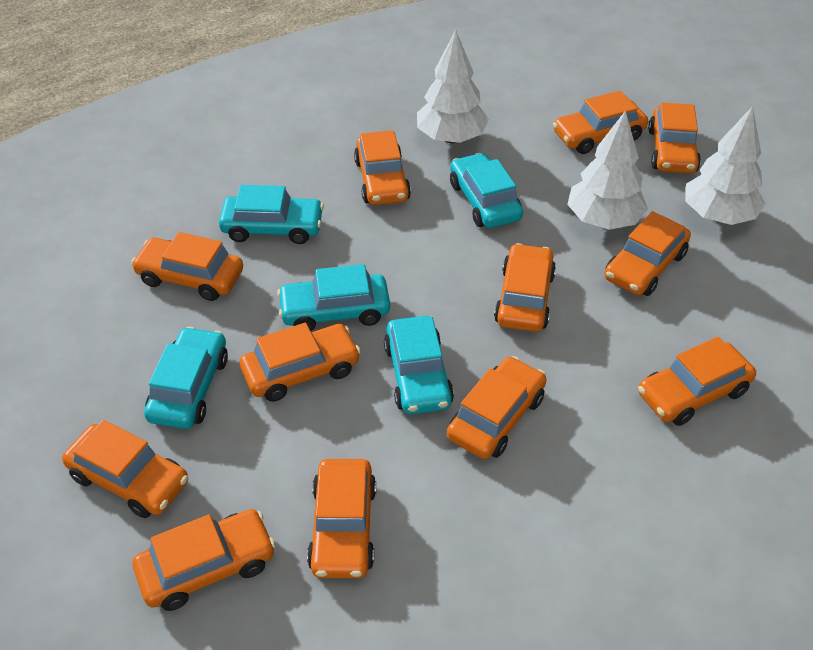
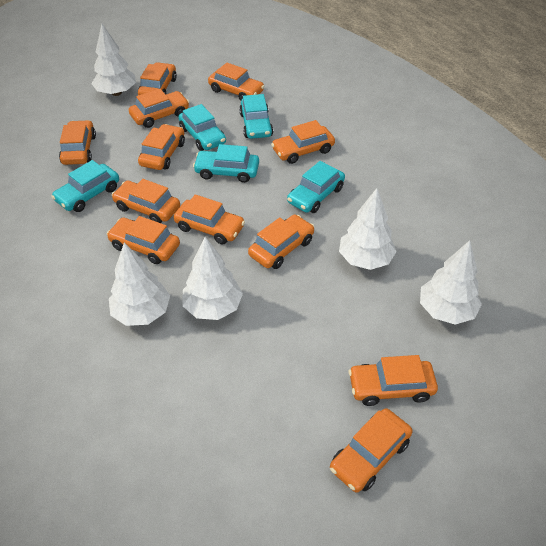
white tree: [417,30,489,143] [567,110,648,230] [685,106,765,225] = 3 -> [91,24,136,96] [109,242,170,326] [183,237,243,320] [339,188,397,270] [420,240,482,325] = 5

